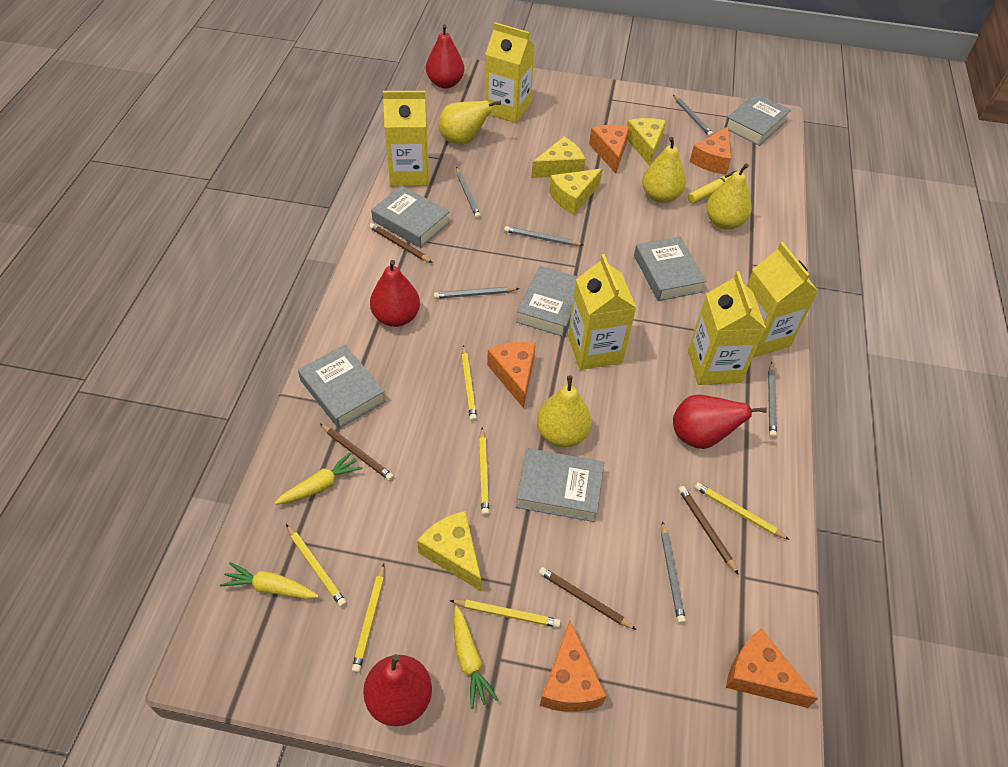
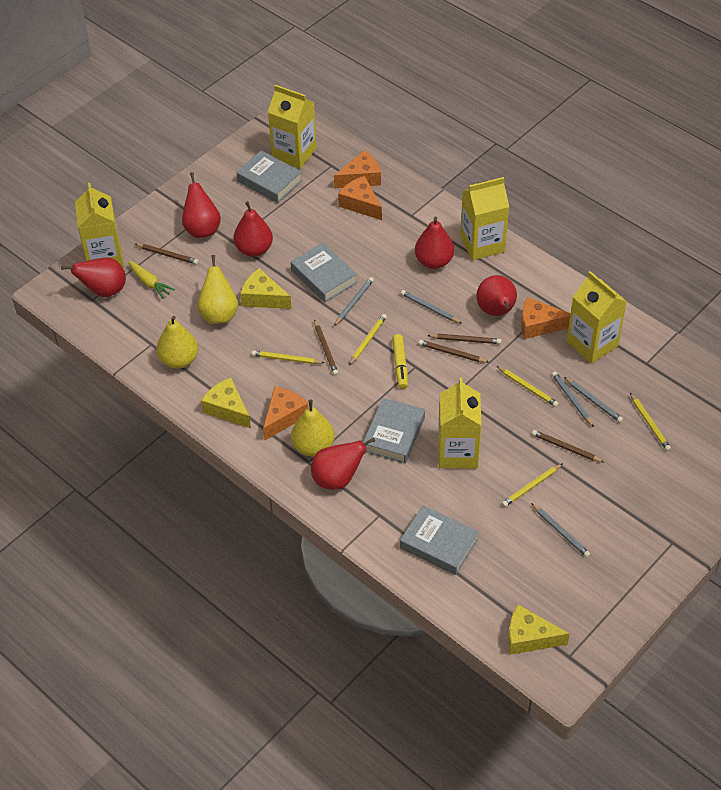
brown pencil: [320,424,394,481] [369,223,433,263] [539,567,637,630] [678,486,739,575] = 4 -> [135,244,199,265] [314,319,338,375] [418,340,490,363] [427,334,501,344] [532,430,605,463] = 5
grey book: [298,345,386,429] [371,185,450,248] [516,266,578,337] [516,448,604,522] [634,236,706,301] [724,93,791,146] = 6 -> [237,150,302,203] [291,243,357,302] [363,398,425,464] [400,505,479,575] = 4
grey pencil: [434,286,520,299] [456,167,481,219] [504,226,583,246] [661,521,686,624] [673,95,713,137] [768,361,777,438] = 6 -> [334,277,374,326] [401,290,462,324] [531,503,590,557] [552,372,594,427] [564,377,623,423] = 5
orange cheese: [487,342,536,408] [540,621,606,712] [589,125,630,173] [690,127,731,174] [726,628,818,708] = 5 -> [263,386,308,441] [334,150,381,188] [338,176,382,220] [521,297,571,339] = 4
red pear: [363,654,432,726] [370,260,420,327] [426,24,464,89] [673,394,767,449] = 4 -> [61,257,126,297] [182,172,221,238] [234,201,273,257] [311,438,375,490] [415,216,454,269] [476,275,517,316] = 6
yellow carrot: [220,562,319,599] [274,452,363,505] [454,606,498,709] = 3 -> [128,261,175,299] = 1
yellow cheese: [417,511,481,591] [531,137,585,178] [549,169,602,215] [627,118,666,166] = 4 -> [201,378,251,428] [240,268,292,309] [508,605,570,655] = 3
yellow pear: [439,101,501,145] [537,375,592,447] [642,137,686,203] [706,163,752,230] = 4 -> [156,316,198,369] [198,255,238,324] [291,400,335,457] = 3
yellow pencil: [286,524,347,607] [352,564,385,673] [449,600,561,628] [461,345,477,421] [479,427,489,516] [695,483,790,540] = 6 -> [251,350,325,364] [349,314,387,366] [497,366,559,407] [502,463,563,507] [630,393,671,451] = 5

